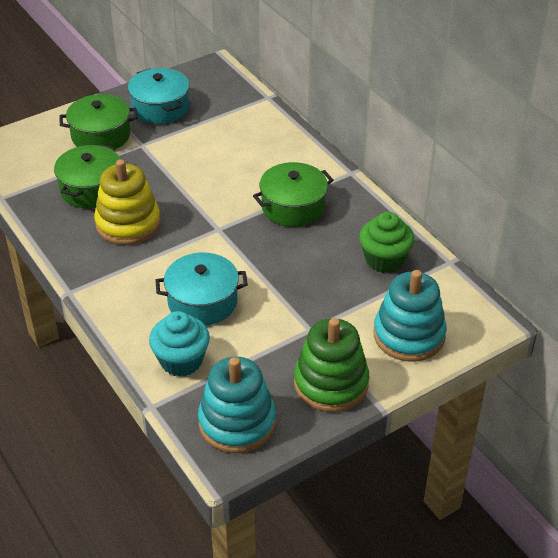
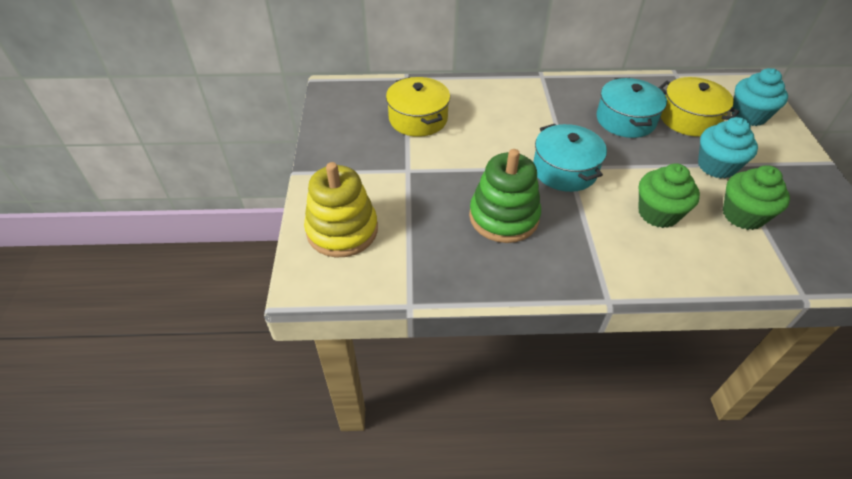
green cupcake: [359,212,414,273] = 1 -> [639,163,700,228] [723,165,790,230] = 2
green pot: [54,144,120,208] [59,94,137,149] [253,162,334,227] = 3 -> none = 0
turquoise cupcake: [149,311,210,377] = 1 -> [698,117,758,179] [732,68,788,126] = 2
turquoise stacking toy: [198,357,276,453] [374,270,447,362] = 2 -> none = 0
yellow pot: none = 0 -> [386,77,450,137] [659,77,740,137] = 2

